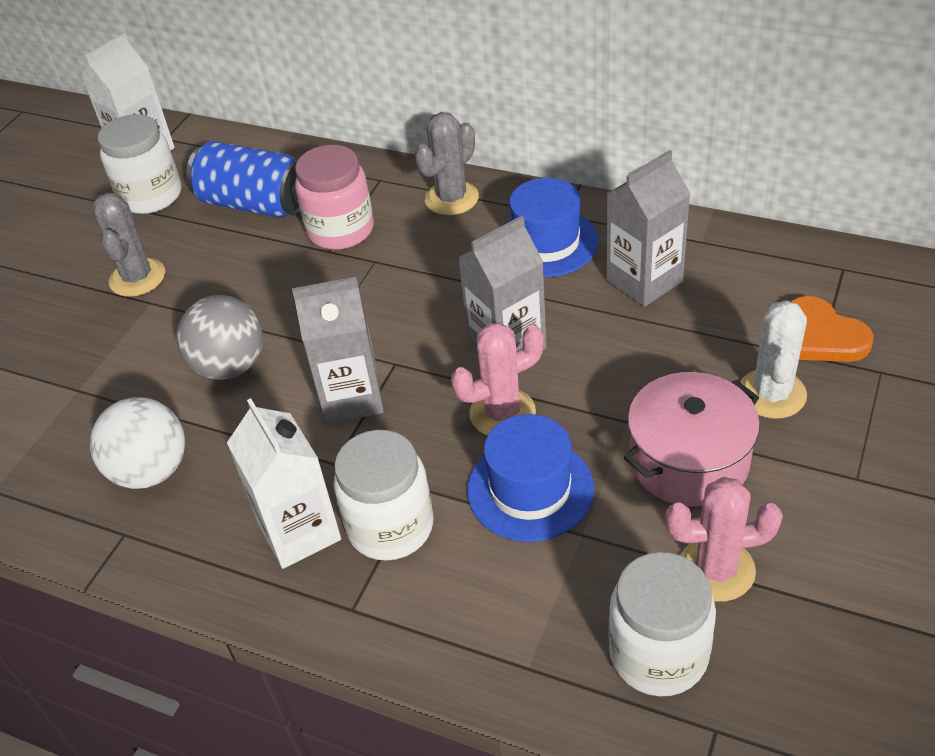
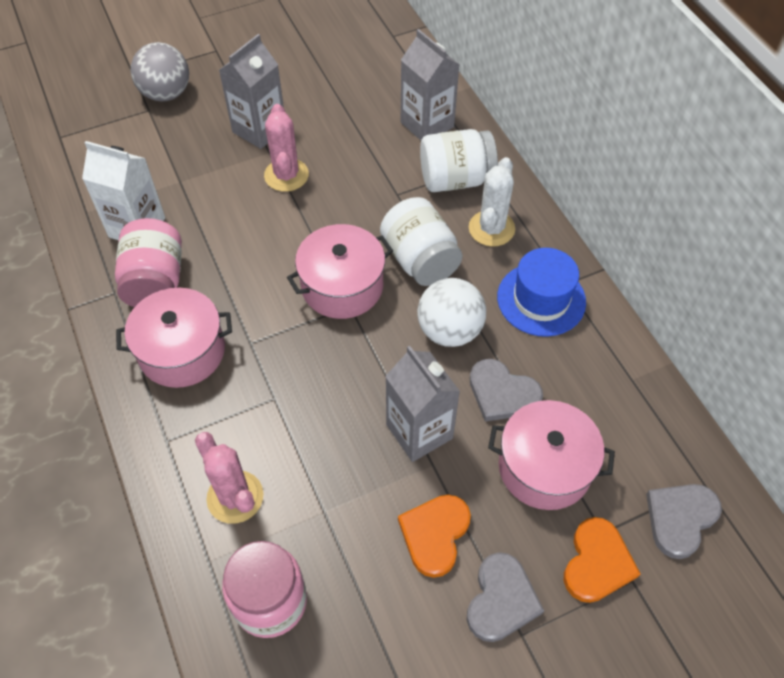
blue can: [186,141,300,218] = 1 -> none = 0
blue hat: [467,414,594,542] [504,178,599,277] = 2 -> [497,248,586,337] = 1
grey cactus: [91,193,165,297] [415,112,479,215] = 2 -> none = 0
grey heart: none = 0 -> [467,552,544,642] [470,359,543,422] [646,484,722,559] = 3
orange heart: [790,296,874,362] = 1 -> [398,495,471,578] [564,517,641,603] = 2
pink jar: [295,145,374,250] = 1 -> [115,218,182,307] [222,541,307,638] = 2
pink pot: [624,372,760,507] = 1 -> [116,288,232,388] [287,224,393,319] [488,400,615,510] = 3
white carton: [81,33,175,150] [227,398,341,569] = 2 -> [82,141,165,240] = 1
white jar: [98,114,181,214] [334,430,434,561] [608,552,716,696] = 3 -> [380,197,462,286] [420,129,498,192] = 2

